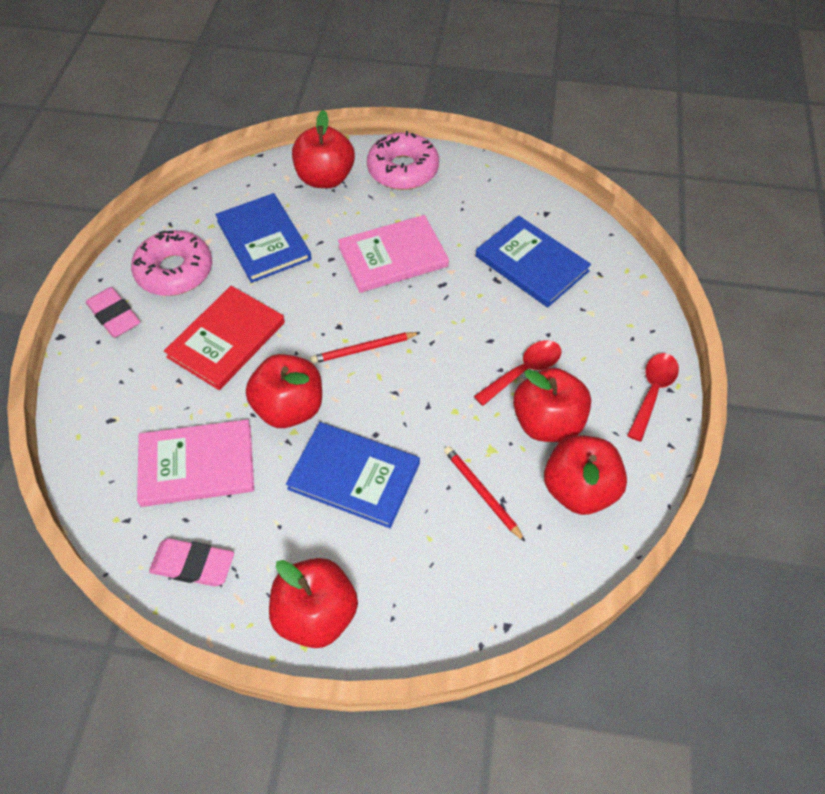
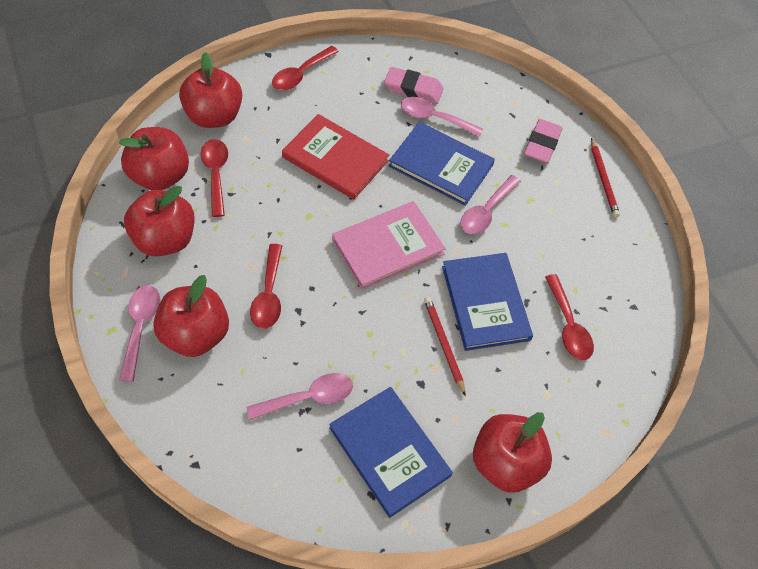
pink book: [137,419,254,507] [338,215,449,293] = 2 -> [332,201,446,290] = 1
pink donut: [131,230,212,296] [367,131,439,190] = 2 -> none = 0
pink spoon: none = 0 -> [119,285,160,382] [246,373,353,420] [401,97,483,137] [460,175,521,234] = 4
red spoon: [474,340,562,406] [627,353,679,441] = 2 -> [201,139,228,217] [250,244,282,329] [272,46,339,90] [545,274,594,360] = 4

